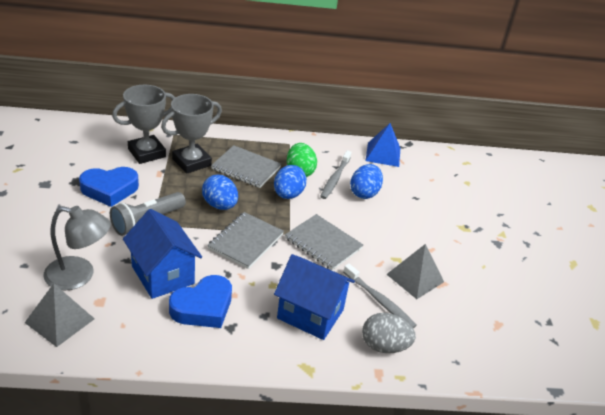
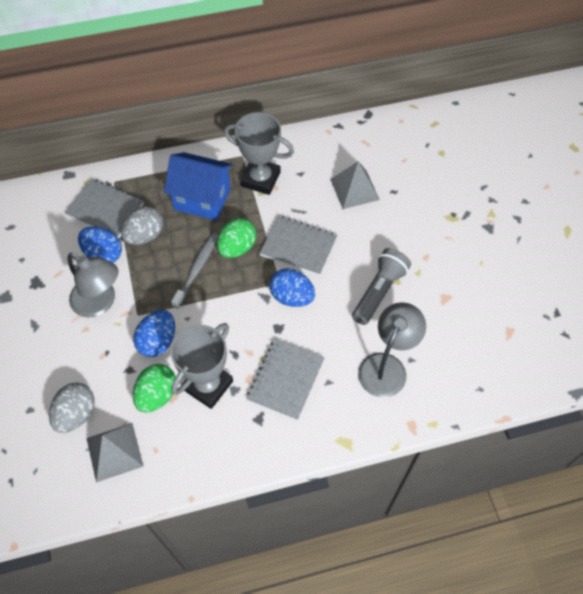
blue heart: [79,167,139,207] [169,275,232,328] = 2 -> none = 0
blue house: [123,209,202,299] [274,254,355,340] = 2 -> [164,152,233,221] = 1
blue pyramid: [366,123,400,167] = 1 -> none = 0
green egg: [287,143,317,177] = 1 -> [133,364,176,413] [217,218,256,258] = 2
grey egg: [362,313,416,353] = 1 -> [49,382,95,433] [121,206,163,245] = 2
grey lamp: [43,206,111,291] = 1 -> [67,253,119,317] [358,302,426,397] = 2
grey toothbrush: [320,150,352,199] [343,264,417,329] = 2 -> [171,233,218,308] = 1

